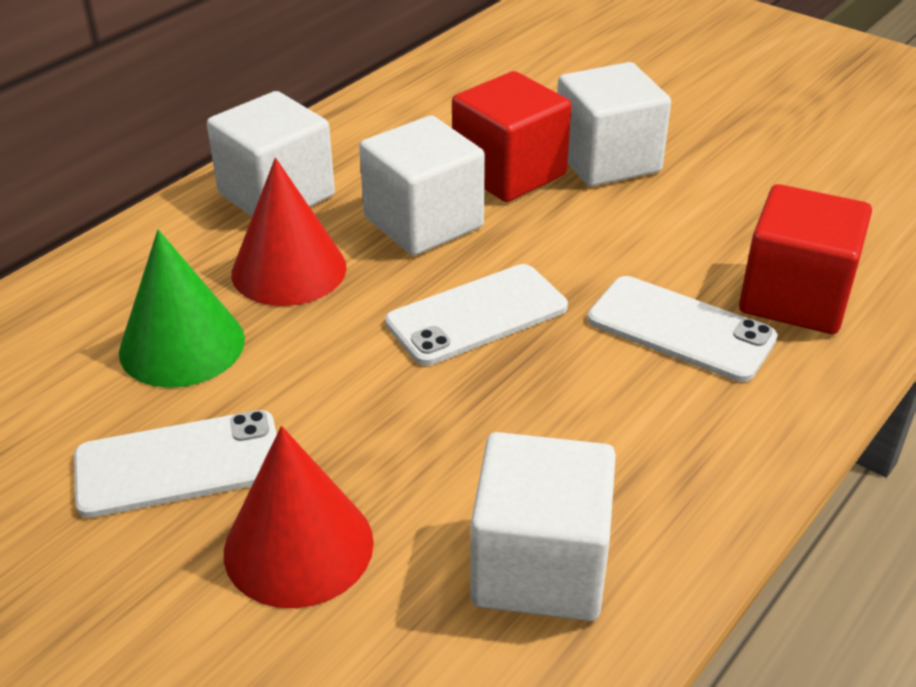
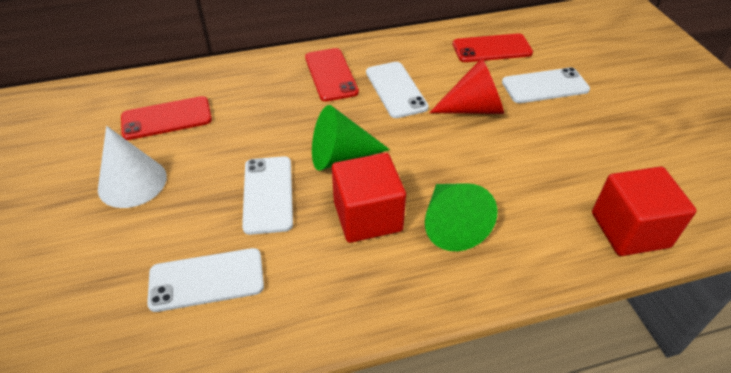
green cone: [119,230,245,388] = 1 -> [312,105,390,171] [425,183,497,251] = 2
red cone: [224,426,374,608] [231,158,347,306] = 2 -> [429,58,504,114] = 1
red phone: none = 0 -> [121,96,212,140] [305,48,359,102] [453,33,533,62] = 3
white cone: none = 0 -> [98,126,167,208] = 1
white cube: [207,91,335,217] [359,116,485,256] [470,432,616,621] [557,62,671,187] = 4 -> none = 0
white phone: [74,410,277,518] [385,264,568,366] [588,276,778,382] = 3 -> [147,248,264,312] [242,156,293,235] [366,62,429,118] [502,67,590,103] = 4

